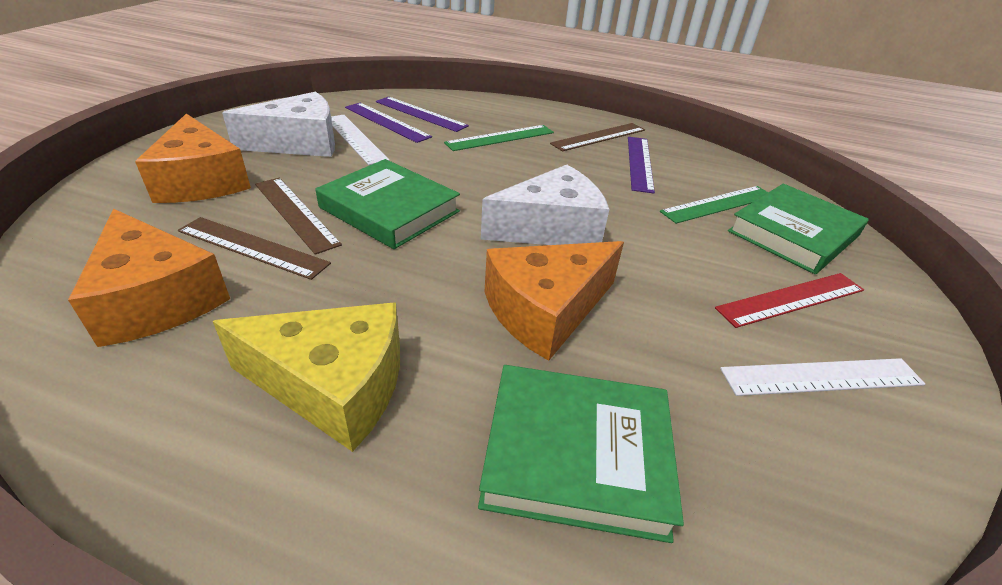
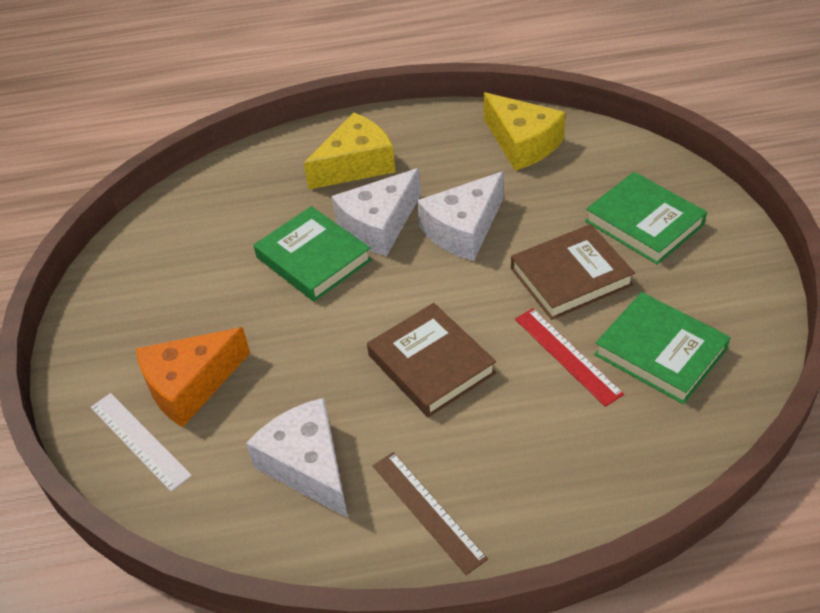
brown book: none = 0 -> [367,303,496,417] [511,224,635,320] = 2
brown ruler: [178,217,331,280] [255,178,342,255] [550,123,645,152] = 3 -> [373,452,488,575] = 1
green ruler: [444,125,554,151] [660,186,768,224] = 2 -> none = 0
orange cheese: [68,209,230,347] [135,114,251,203] [485,241,624,361] = 3 -> [136,327,250,427] = 1
purple ruler: [345,103,432,143] [376,97,469,132] [628,137,655,193] = 3 -> none = 0
white cheese: [222,92,335,157] [481,165,609,245] = 2 -> [246,398,348,518] [332,168,421,256] [417,171,504,261] = 3
white ruler: [331,115,390,165] [720,358,925,396] = 2 -> [91,393,192,491] = 1
yellow cheese: [213,303,400,452] = 1 -> [304,113,395,190] [483,92,565,171] = 2

